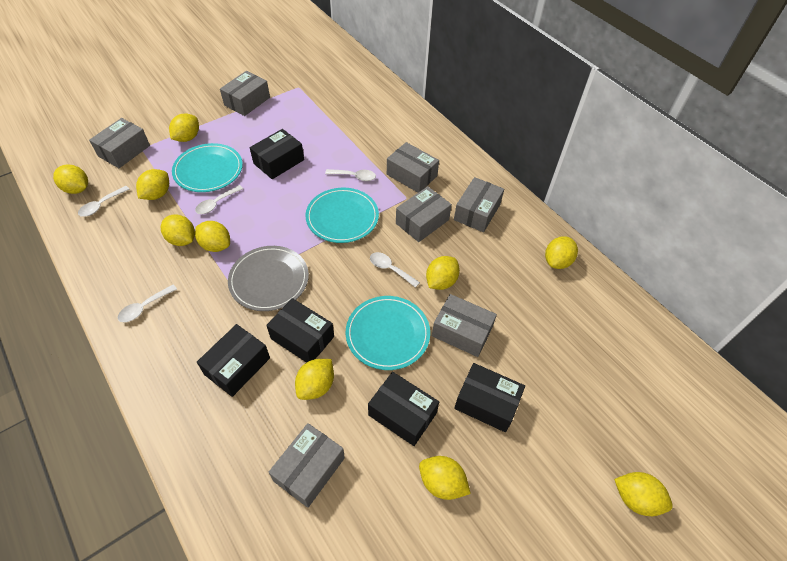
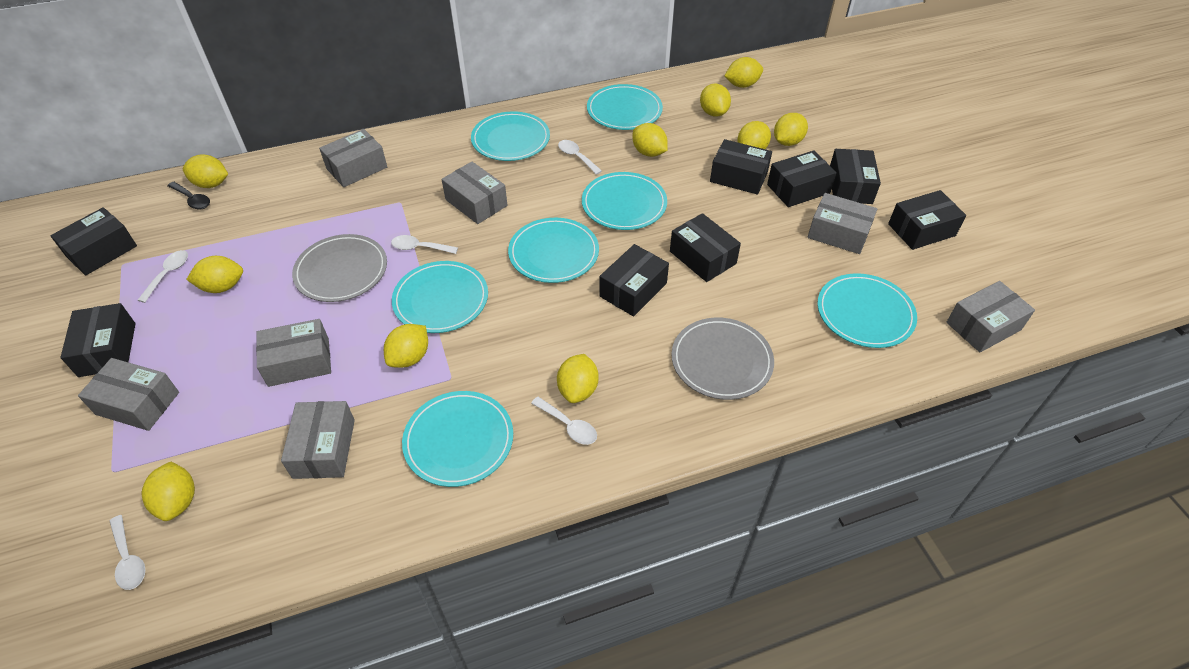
black box: [197,324,270,397] [250,129,304,179] [266,298,334,363] [368,372,439,446] [454,363,525,432] = 5 -> [50,207,137,275] [60,303,136,377] [599,244,669,317] [670,213,741,282] [710,139,772,195] [767,150,837,207] [830,149,881,204] [888,190,966,250] = 8
black spoon: none = 0 -> [167,182,210,209] = 1
grey plate: [228,246,309,311] = 1 -> [292,234,387,302] [671,318,774,400] = 2
turquoise plate: [172,143,243,192] [305,188,379,243] [346,296,430,370] = 3 -> [392,261,488,333] [402,391,513,487] [471,111,550,161] [508,218,599,283] [582,172,667,230] [587,84,663,130] [817,273,917,348] = 7

